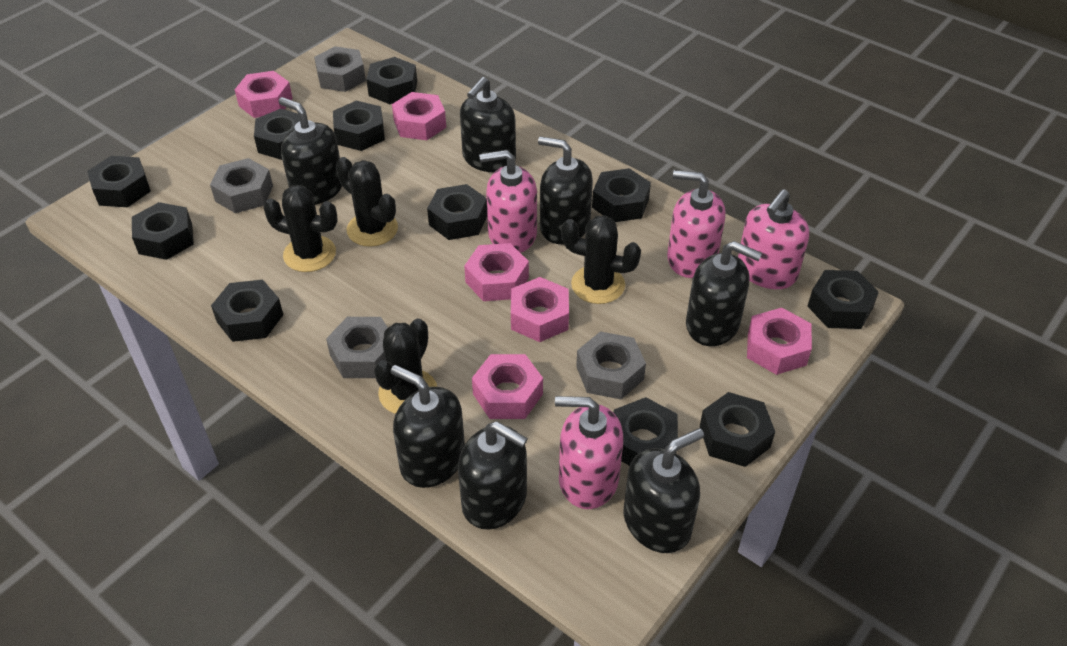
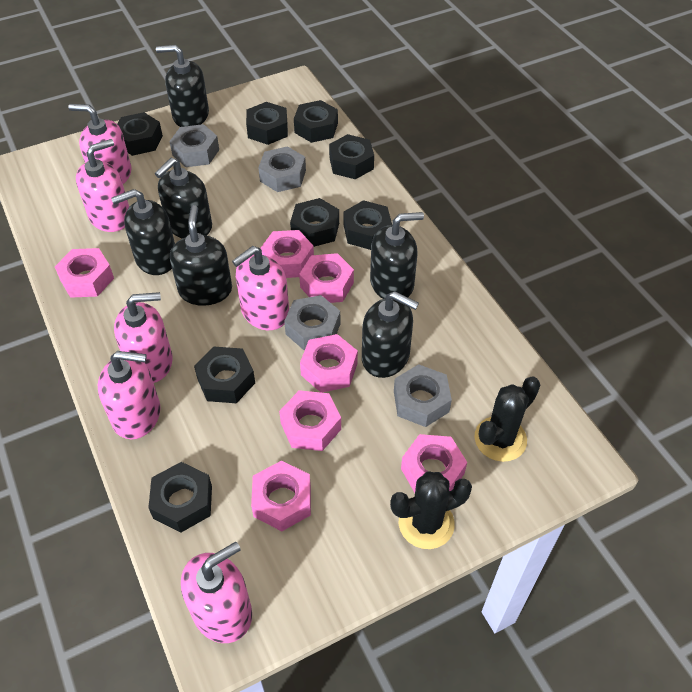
black cactus: [263,185,338,272] [336,157,398,247] [374,318,437,414] [561,215,641,304] = 4 -> [390,471,472,549] [474,376,540,462] = 2
black nut: [87,156,151,207] [132,202,194,260] [211,280,283,342] [254,109,300,160] [333,101,385,151] [366,57,417,104] [427,184,487,240] [592,168,651,222] [614,397,678,466] [700,392,775,467] [807,270,879,329] = 11 -> [117,112,163,156] [148,462,212,533] [194,347,255,403] [246,102,288,145] [290,198,339,247] [294,100,338,143] [329,134,374,179] [344,200,392,250] = 8
black soap dispenser: [279,97,342,205] [391,365,465,488] [458,421,528,530] [460,77,516,172] [538,136,593,244] [623,428,704,553] [686,241,762,346] = 7 -> [111,189,175,275] [155,158,212,238] [156,45,209,127] [170,205,232,306] [362,291,419,378] [370,212,424,299] = 6
pink nut: [235,71,293,118] [392,92,446,140] [464,243,529,301] [472,354,543,419] [511,277,569,342] [747,308,812,375] = 6 -> [55,248,114,298] [251,460,311,531] [261,230,314,278] [279,390,341,451] [299,253,354,303] [300,334,358,393] [401,434,467,493] = 7
pink soap dispenser: [479,150,537,253] [555,396,623,509] [667,170,726,278] [738,189,809,289] = 4 -> [68,104,131,184] [76,139,129,232] [98,351,160,439] [114,292,173,383] [181,542,252,643] [232,246,289,330] = 6

